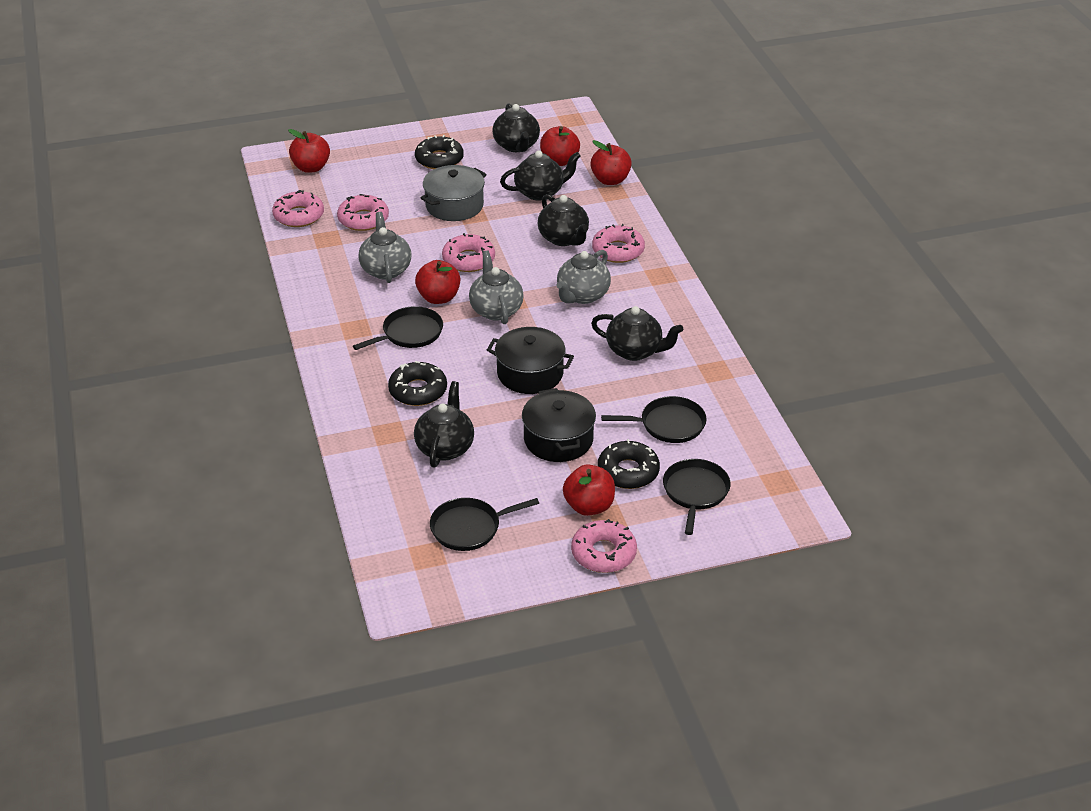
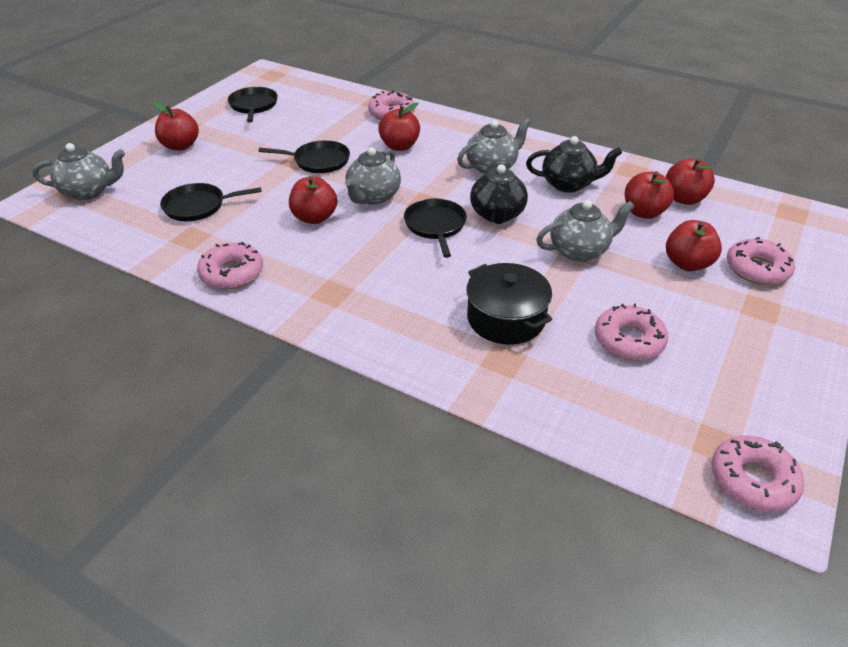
black donut: [388,361,447,406] [415,135,464,169] [598,439,660,489] = 3 -> none = 0
black pot: [487,327,574,394] [522,388,596,462] = 2 -> [466,263,552,345] = 1
black teapot: [414,381,474,468] [492,104,540,152] [500,150,581,200] [538,194,589,246] [591,306,683,361] = 5 -> [470,164,528,224] [526,136,622,193] = 2
grey pot: [421,165,487,221] = 1 -> none = 0
grey teapot: [359,212,411,283] [469,250,524,324] [557,250,611,304] = 3 -> [32,143,125,200] [345,147,401,205] [457,118,531,174] [536,200,635,262] = 4
red apple: [288,129,330,173] [415,260,460,304] [540,126,580,166] [563,464,615,516] [590,140,632,185] = 5 -> [154,102,199,151] [289,176,337,224] [378,103,420,151] [625,171,674,219] [666,158,715,205] [666,220,722,271] = 6

